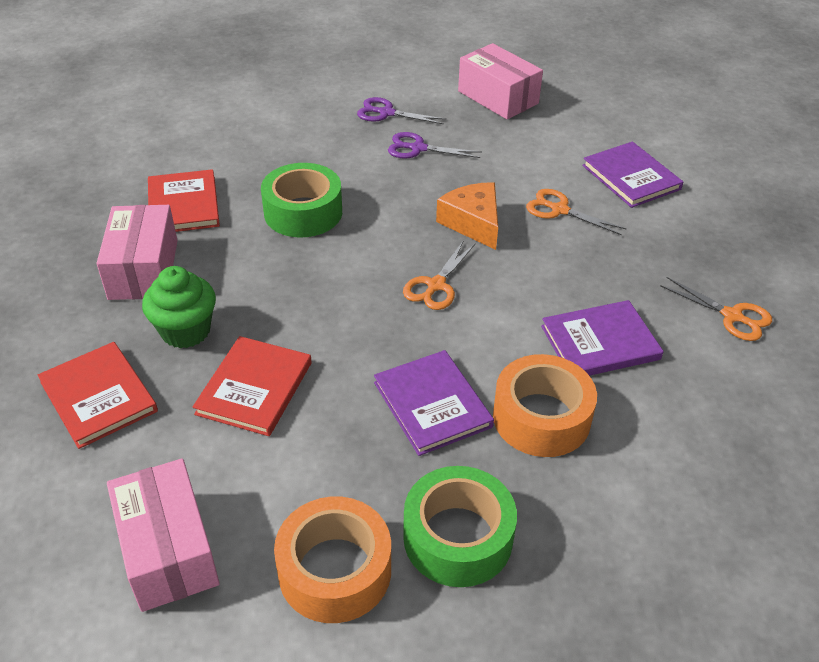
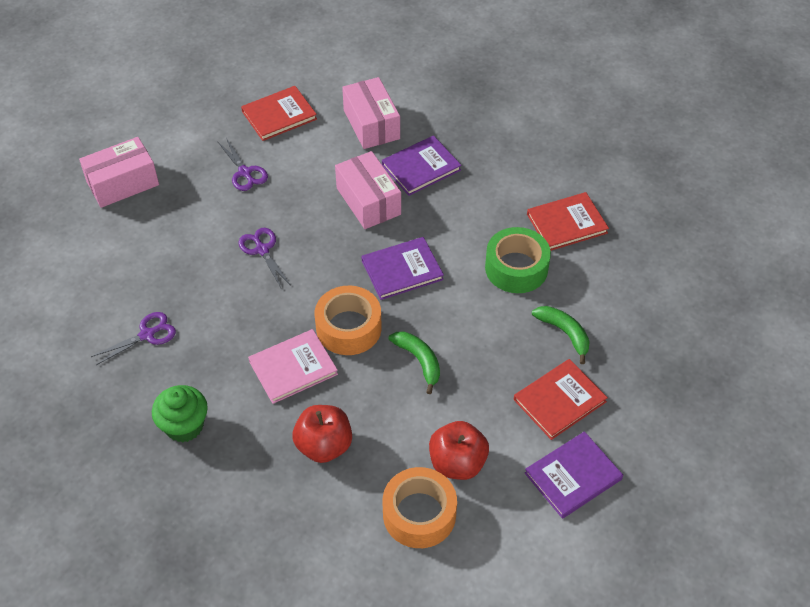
green banana: none = 0 -> [389,332,440,394] [532,306,590,364] = 2
green tape: [261,163,342,238] [403,466,517,587] = 2 -> [485,227,551,293] = 1
orange cheese: [436,182,498,250] = 1 -> none = 0
orange scissors: [403,240,476,310] [526,189,627,235] [660,277,772,341] = 3 -> none = 0
pink book: none = 0 -> [248,329,338,404] = 1
purple scissors: [357,97,447,124] [388,132,482,159] = 2 -> [91,312,176,365] [218,138,268,191] [239,228,290,288] = 3
red apple: none = 0 -> [292,405,352,463] [429,421,489,480] = 2

